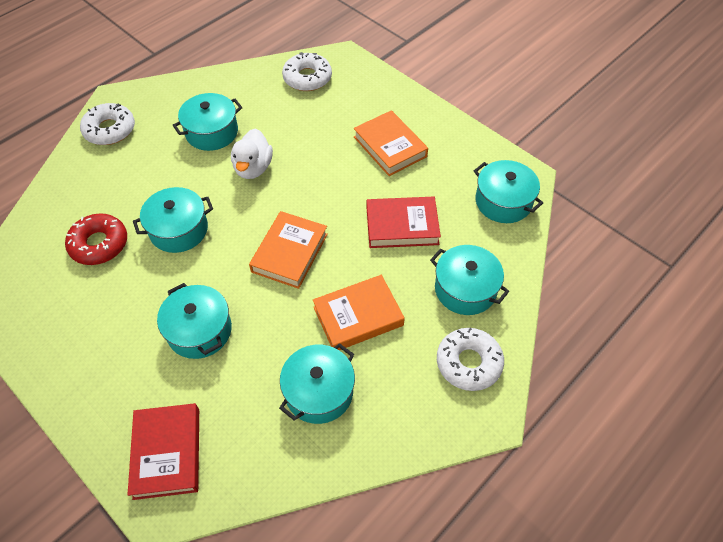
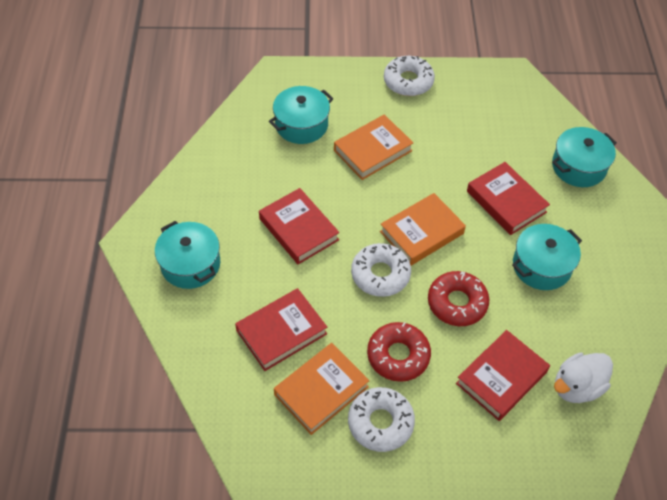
red book: [128,403,199,500] [367,197,441,248] = 2 -> [235,288,327,371] [259,188,340,264] [456,330,550,421] [467,162,550,235] = 4
red donut: [65,214,127,265] = 1 -> [367,322,431,382] [428,271,489,326] = 2
turquoise pot: [133,187,213,253] [157,283,232,359] [173,93,242,151] [279,343,355,424] [430,245,509,315] [474,160,543,223] = 6 -> [155,221,220,289] [269,86,333,144] [512,224,582,290] [552,127,617,187] = 4

